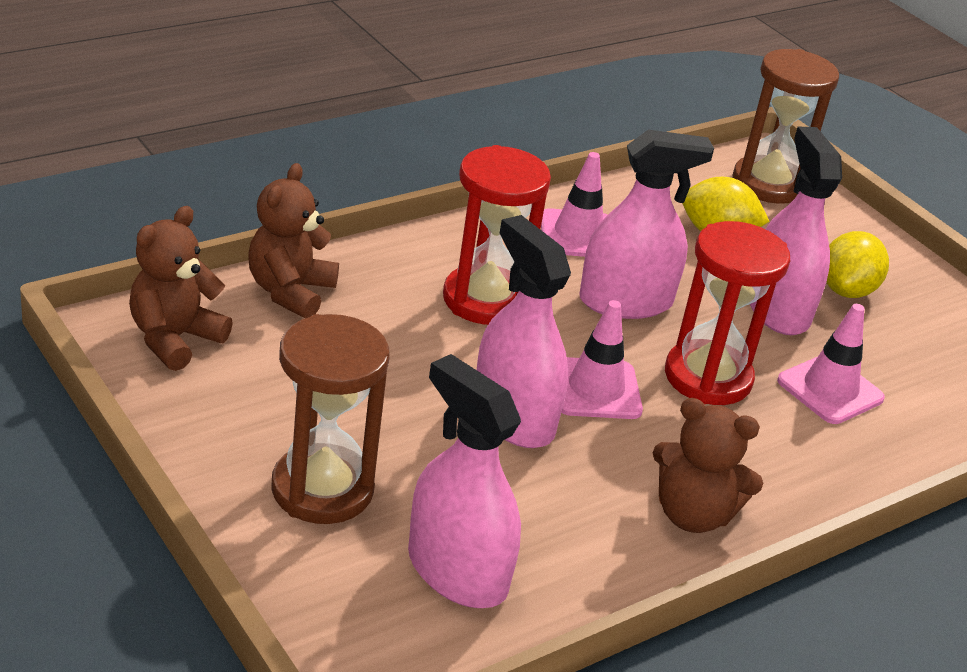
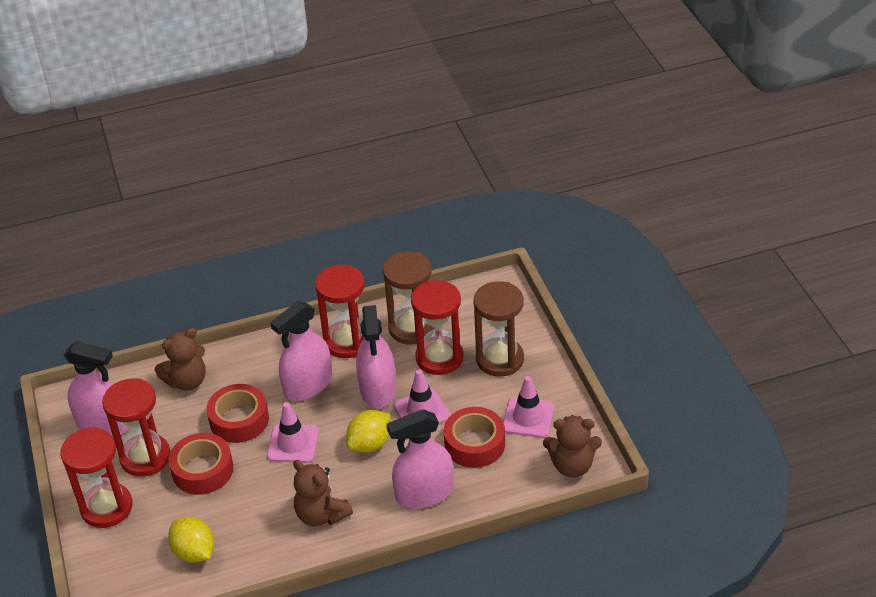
red hourglass: [443,145,551,325] [665,221,790,405] = 2 -> [61,427,133,528] [102,378,170,477] [315,265,365,358] [411,280,464,375] = 4
red tape: none = 0 -> [169,433,234,495] [207,384,269,443] [444,407,505,468] = 3

